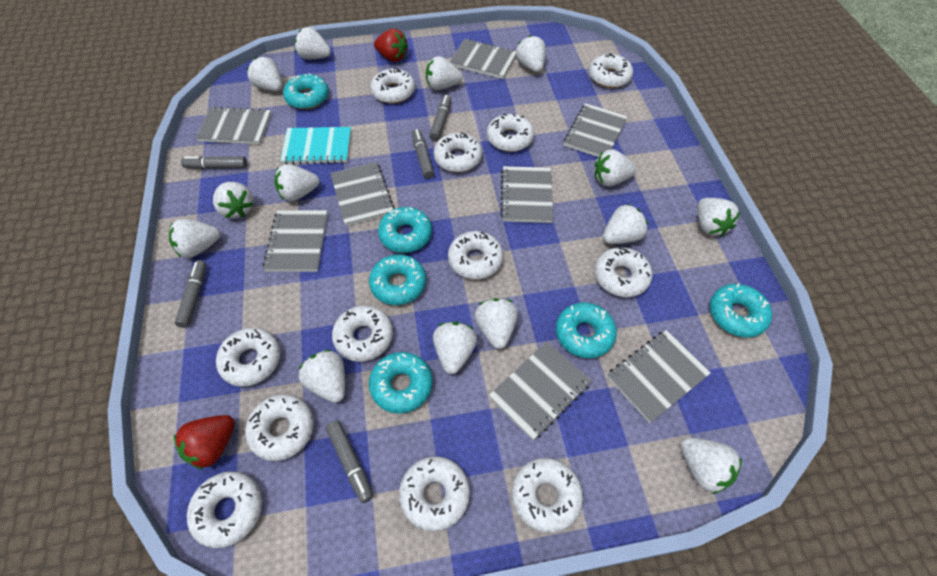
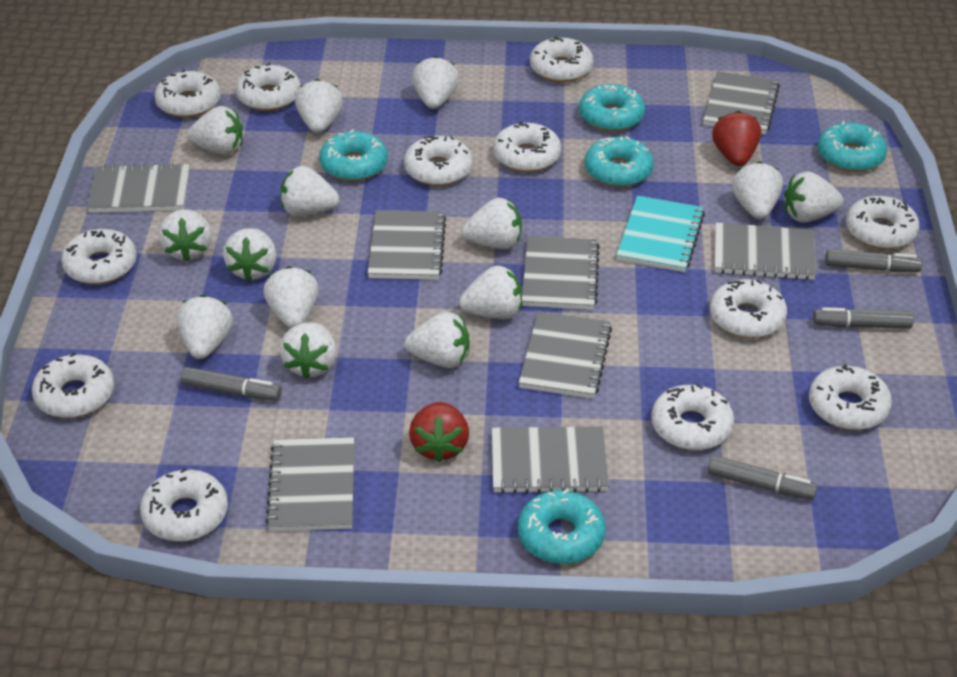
grey marker: [175,260,206,328] [181,156,247,169] [326,420,373,503] [412,129,434,179] [429,95,452,141] = 5 -> [181,367,282,401] [708,456,817,500] [813,307,914,329] [825,249,922,272] = 4
turquoise donut: [283,73,329,109] [369,254,426,305] [369,352,433,414] [378,207,432,253] [556,302,617,358] [710,283,772,338] = 6 -> [319,129,388,181] [518,489,606,564] [579,84,645,131] [585,136,653,187] [818,121,887,172] = 5

